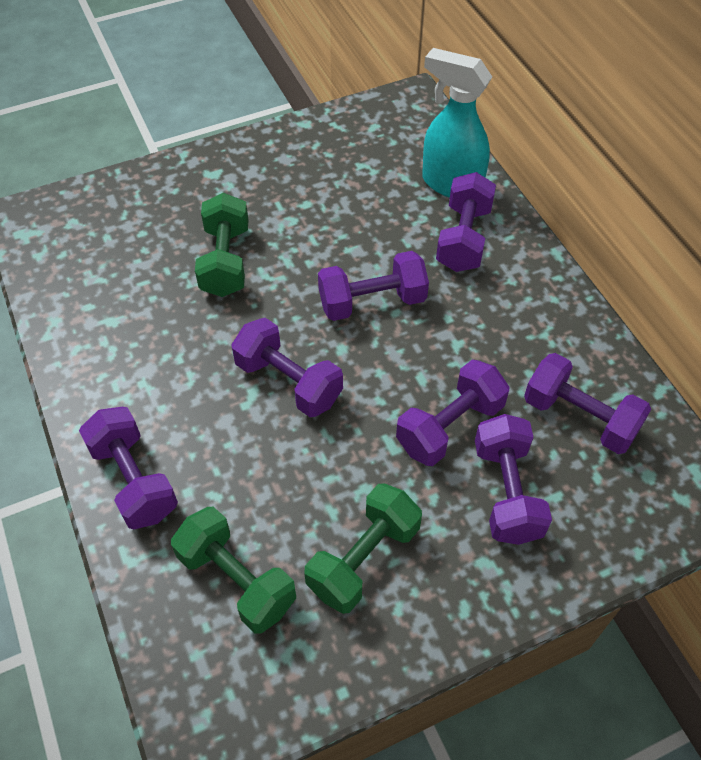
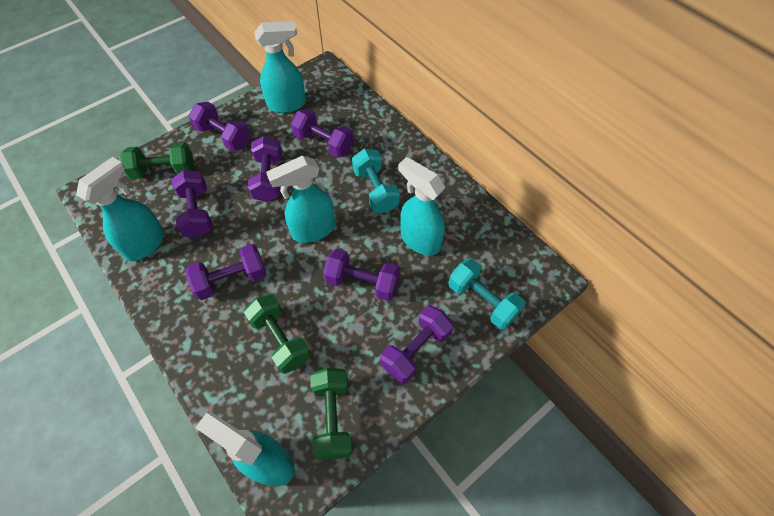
turquoise dumbbell: none = 0 -> [352,149,400,213] [448,258,525,329] = 2
turquoise spray bottle: [422,48,492,198] = 1 -> [76,157,164,261] [195,412,294,486] [254,21,306,113] [266,156,335,243] [398,157,445,255] = 5

